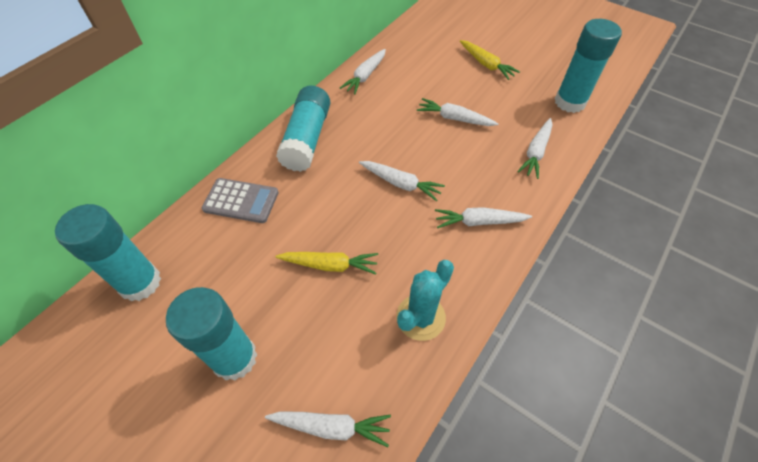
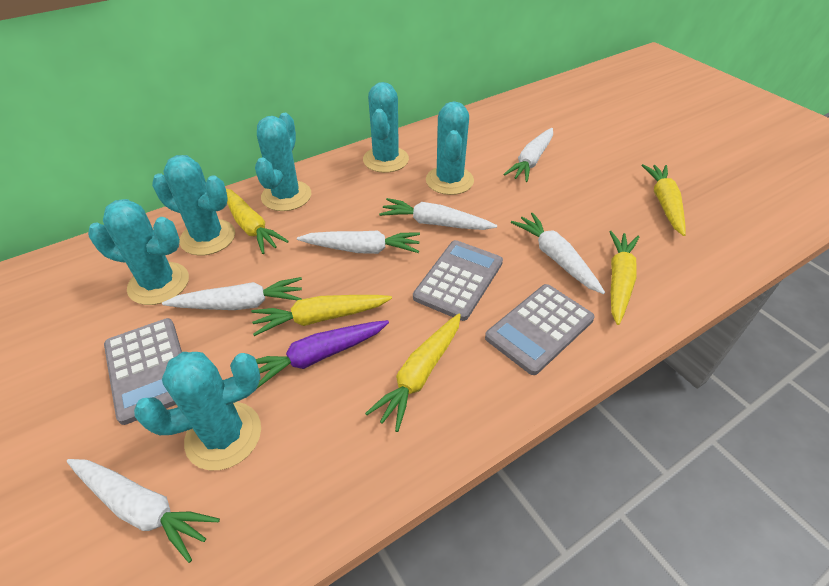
grey calculator: [202,178,279,223] = 1 -> [104,318,182,425] [413,240,503,321] [485,284,595,375] = 3
purple carrot: none = 0 -> [256,320,389,388] = 1
turquoise cactus: [396,260,454,341] = 1 -> [88,199,189,305] [134,352,261,470] [152,155,235,256] [255,113,311,211] [363,82,409,173] [426,101,474,195] = 6
turquoise glue stick: [55,204,161,301] [166,287,257,381] [276,85,330,172] [555,19,622,113] = 4 -> none = 0
yellow carrot: [275,252,378,275] [460,40,520,80] = 2 -> [226,189,289,254] [251,295,392,336] [365,314,461,432] [609,231,639,325] [641,164,686,236] = 5

